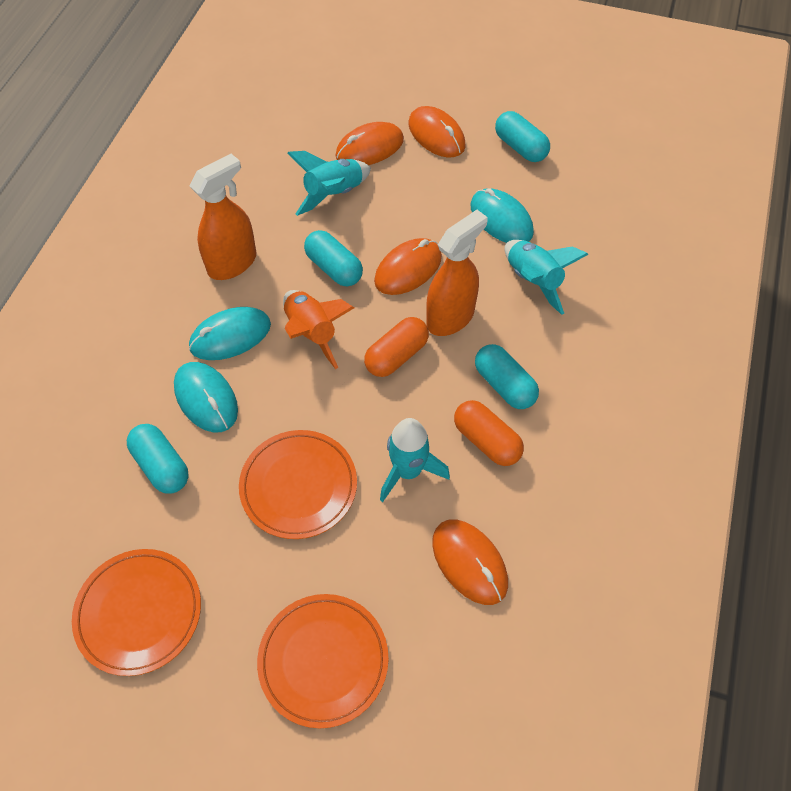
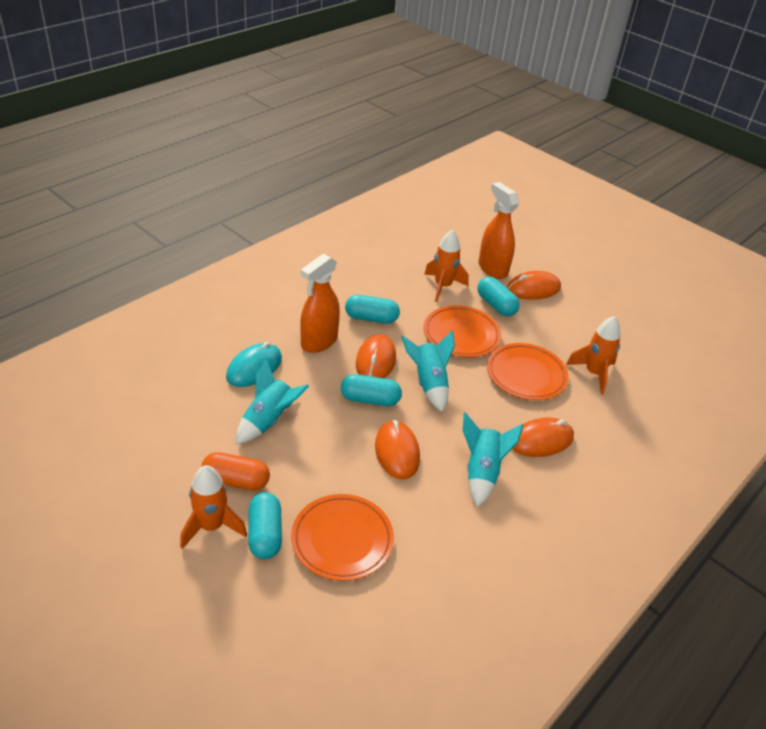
orange capsule: [364,317,429,377] [454,400,524,466] = 2 -> [201,452,270,491] = 1
orange rocket: [283,290,354,369] = 1 -> [180,465,247,549] [424,230,469,302] [566,316,621,395] = 3
turquoise mouse: [174,362,238,432] [189,307,271,360] [470,188,534,243] = 3 -> [226,342,282,387] = 1

